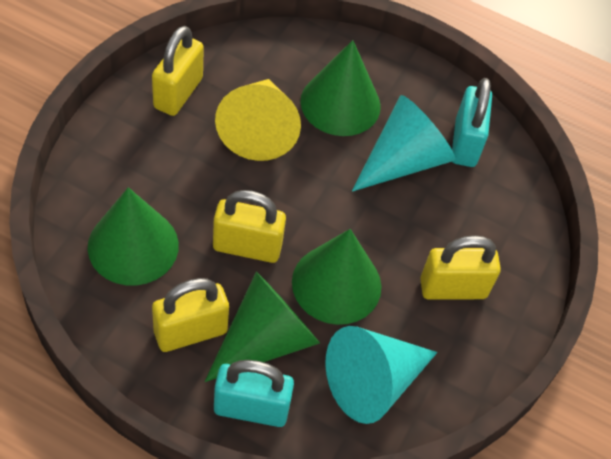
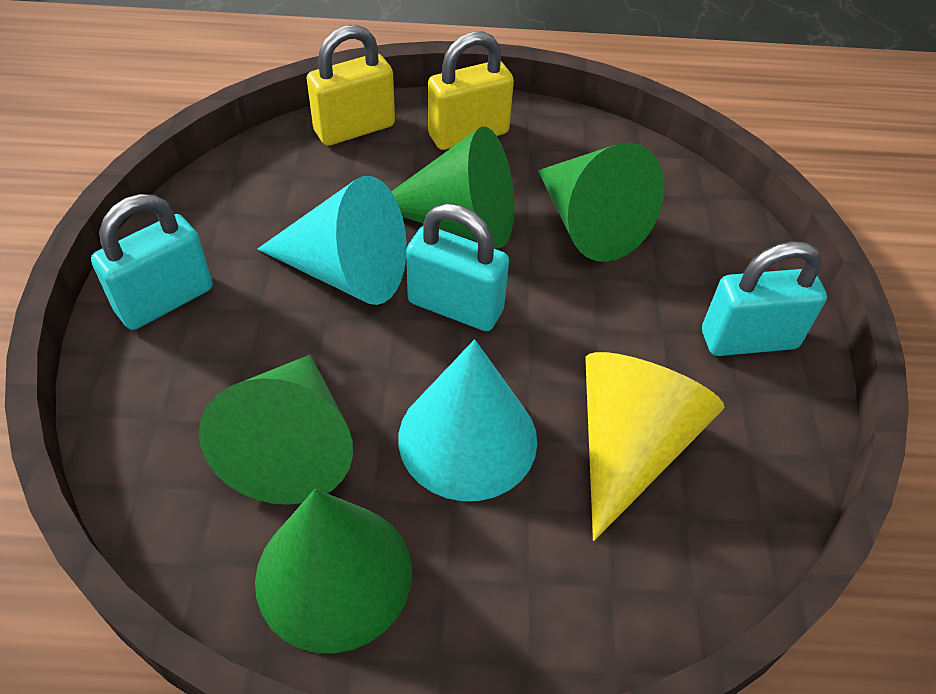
turquoise padlock: [214,360,294,427] [452,78,492,167] = 2 -> [91,194,213,330] [406,203,509,331] [702,241,827,356] = 3
yellow padlock: [152,26,204,116] [152,278,229,352] [213,190,286,263] [420,235,501,300] = 4 -> [307,25,395,146] [428,32,514,150] = 2

